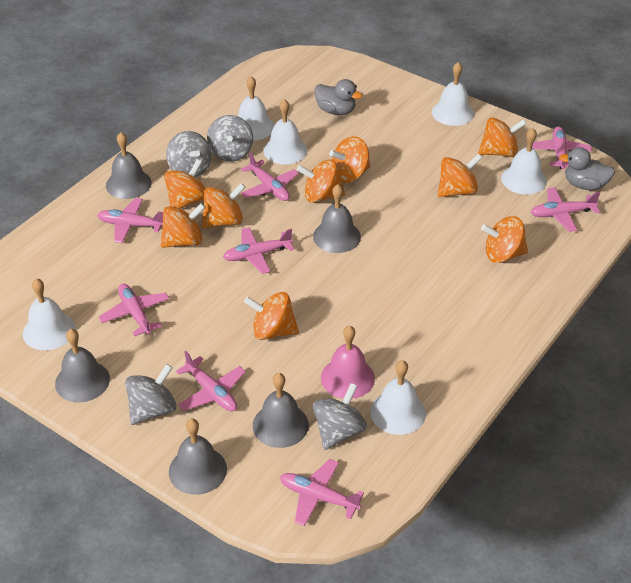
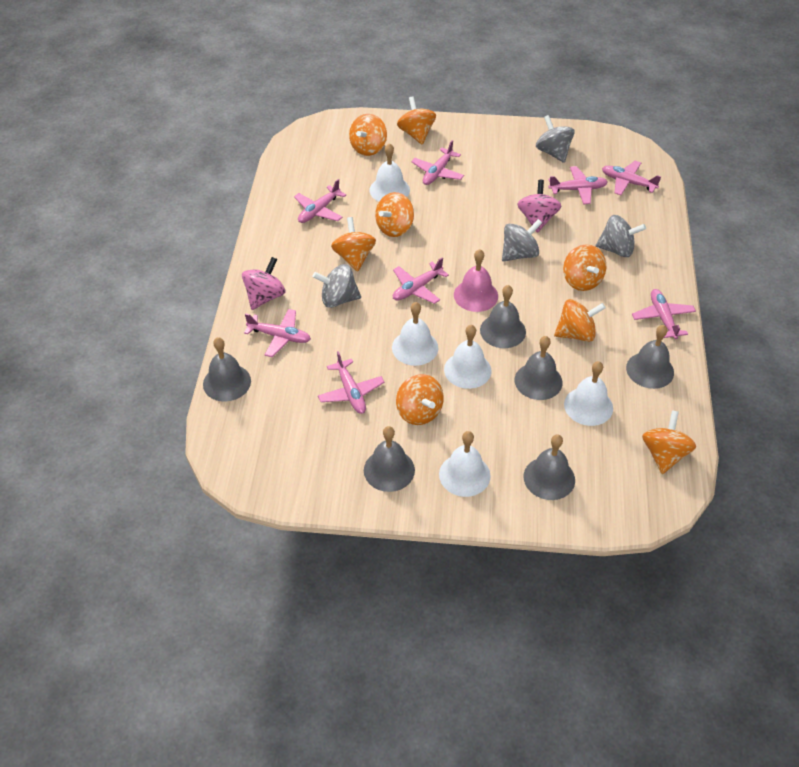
grey bell: [55,329,110,402] [106,132,152,199] [169,418,227,495] [253,373,309,448] [313,184,361,253] = 5 -> [203,337,251,402] [364,426,415,492] [480,285,526,348] [515,336,563,400] [524,434,575,500] [626,325,674,389] = 6
grey duck: [314,79,362,115] [559,147,615,190] = 2 -> none = 0
orange spinning top: [160,203,206,248] [164,159,206,209] [202,183,246,228] [244,292,299,340] [297,159,345,203] [329,136,370,183] [438,154,482,197] [478,118,527,157] [481,216,528,263] = 9 -> [331,217,376,272] [349,114,387,156] [375,192,414,237] [396,374,444,425] [397,96,436,144] [554,299,606,342] [563,244,606,291] [642,410,696,474] = 8
pink spinning top: none = 0 -> [242,257,285,310] [518,180,561,233] = 2
white bell: [23,278,75,350] [238,76,275,140] [263,99,307,164] [370,360,426,435] [432,62,474,126] [501,128,547,195] = 6 -> [370,143,410,201] [392,302,438,366] [439,431,491,497] [444,325,491,389] [564,361,613,426] = 5

